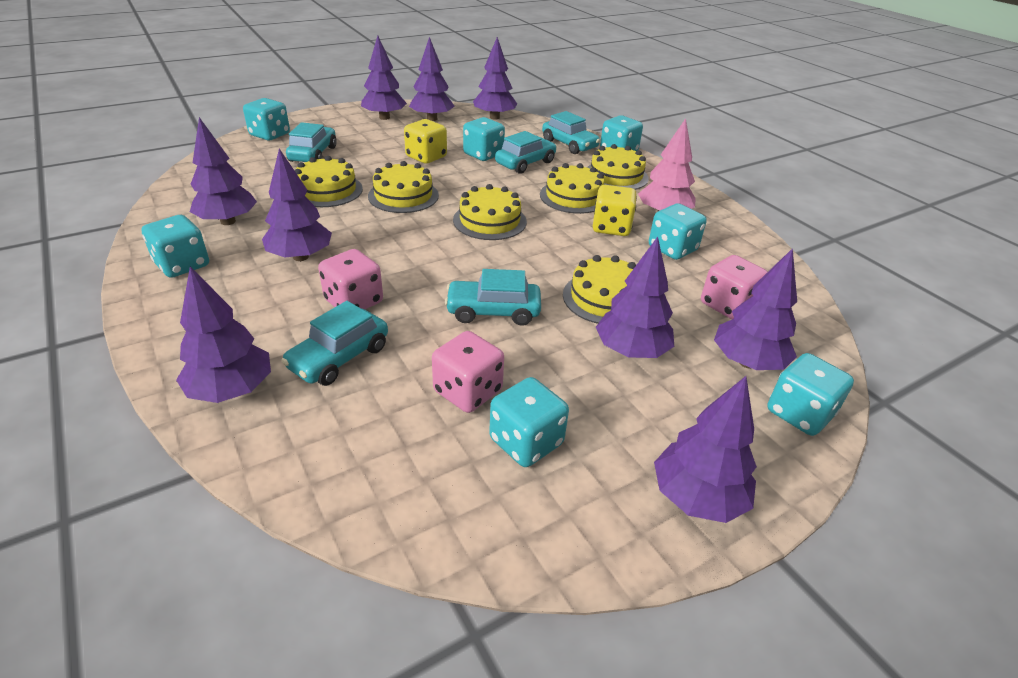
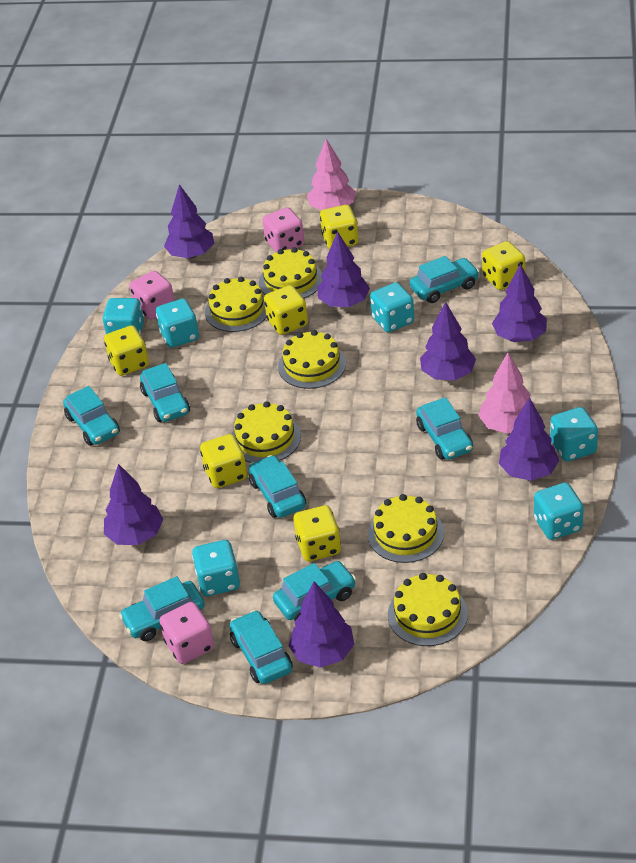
pink tree: [638,118,696,212] = 1 -> [307,139,356,210] [478,353,535,433] = 2
purple tree: [176,267,271,403] [190,117,257,225] [262,149,332,261] [361,35,407,120] [409,37,455,121] [473,37,517,120] [596,237,674,358] [654,376,757,523] [714,248,797,370] = 9 -> [104,464,164,545] [164,184,214,258] [289,582,354,668] [317,231,370,307] [420,301,476,380] [492,264,547,342] [499,398,559,481] = 7
turquoise car: [281,301,388,386] [286,122,337,162] [445,269,541,326] [495,131,557,174] [542,111,600,154] = 5 -> [63,386,120,446] [119,576,205,641] [140,363,190,422] [230,610,293,684] [249,455,306,518] [273,561,356,621] [409,256,479,303] [416,397,473,460] = 8
turquoise dice: [141,215,209,278] [243,98,290,140] [463,117,505,161] [489,377,569,467] [600,115,643,151] [649,203,707,260] [767,353,854,436] = 7 -> [103,298,144,335] [156,298,199,348] [192,540,240,596] [370,282,414,332] [534,482,584,540] [550,407,598,461] = 6
yellow dice: [404,119,447,164] [593,185,637,236] = 2 -> [104,325,149,376] [200,434,247,488] [264,285,308,335] [293,505,341,562] [320,205,359,249] [482,241,525,290] = 6

